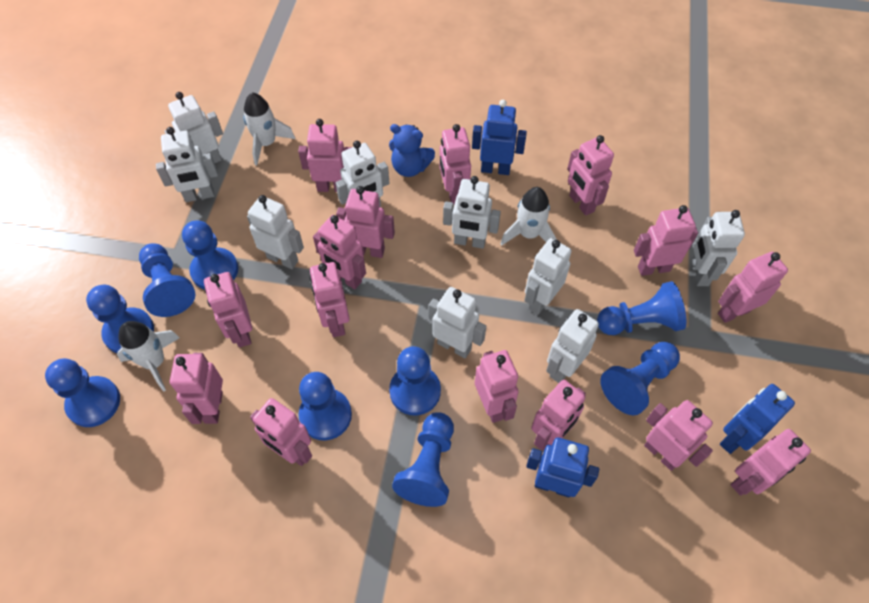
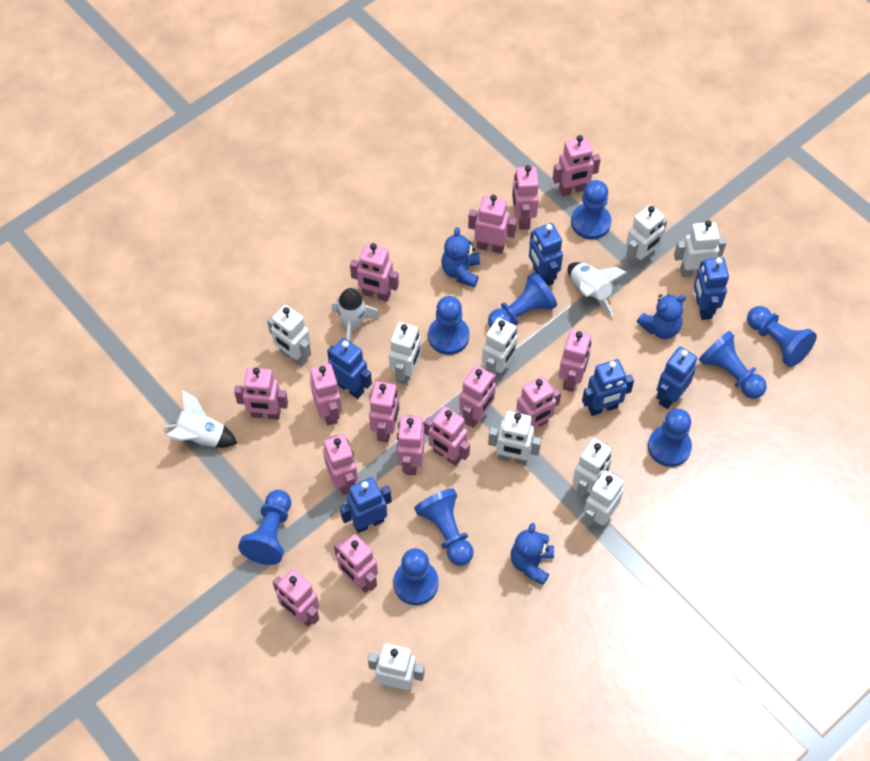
blue robot: [472,100,527,175] [526,437,599,498] [720,384,795,454] = 3 -> [327,338,372,399] [340,477,392,533] [529,223,563,286] [582,359,634,416] [656,346,697,409] [694,257,729,320] = 6
blue teddy bear: [389,124,435,177] = 1 -> [441,227,480,287] [510,523,554,585] [637,294,686,339] = 3

